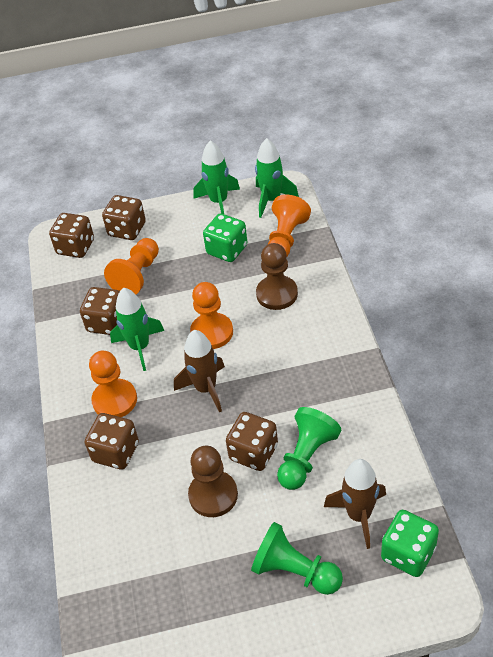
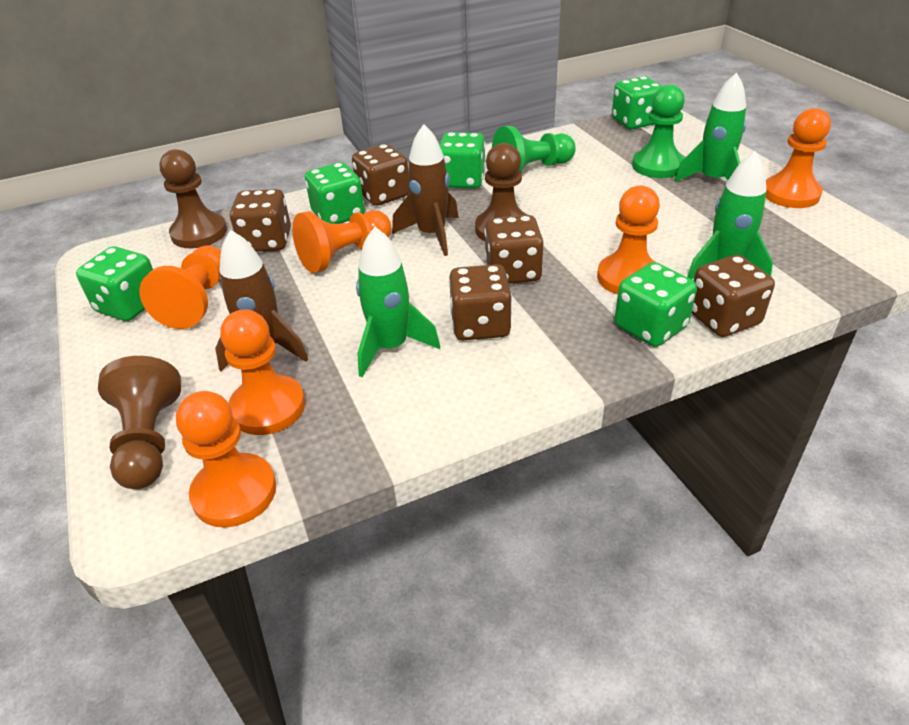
brown pawn: [188,446,238,517] [256,243,298,310] = 2 -> [98,356,181,489] [159,149,227,248] [475,143,527,241] = 3
green dice: [203,213,247,262] [381,510,439,577] = 2 -> [76,246,153,321] [305,162,365,224] [440,132,486,189] [612,76,662,129] [615,262,697,347] = 5
orange pawn: [89,351,137,417] [104,238,159,294] [190,282,233,349] [267,195,311,257] = 4 -> [139,245,221,329] [176,391,276,528] [220,309,305,435] [292,210,391,273] [597,185,660,294] [766,108,831,208] = 6

